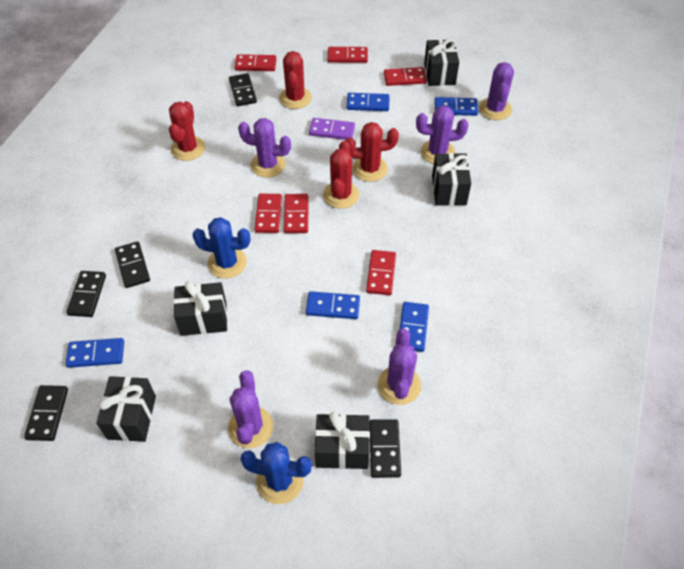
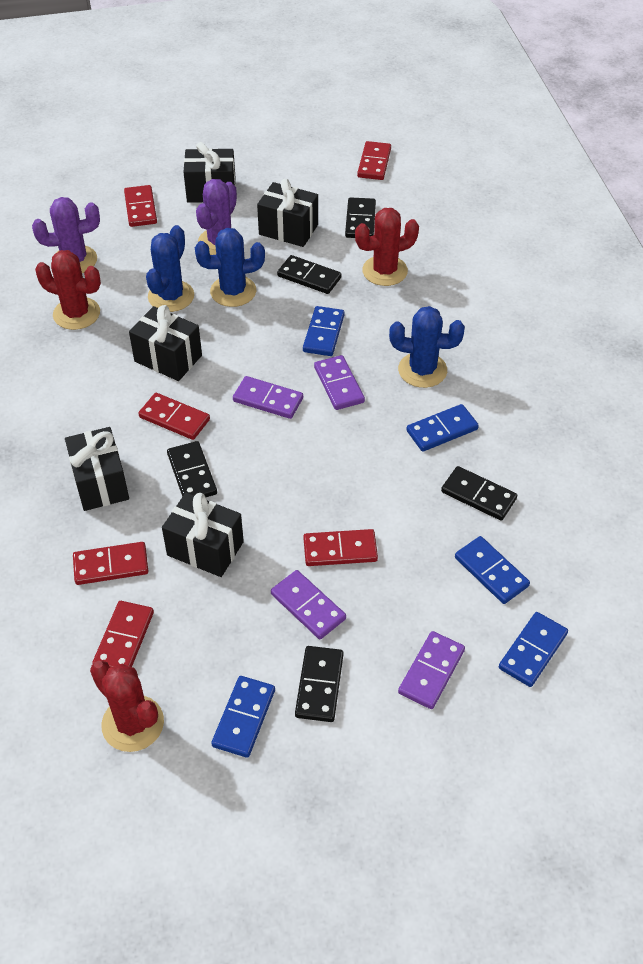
blue cactus: [192,217,251,278] [240,442,312,504] = 2 -> [146,225,194,312] [195,228,265,307] [389,306,465,388] = 3
purple cactus: [228,371,273,448] [238,118,291,178] [377,329,421,405] [416,105,468,164] [479,62,514,120] = 5 -> [32,197,100,273] [196,179,237,255] = 2
purple domino: [309,118,355,140] = 1 -> [233,376,303,419] [271,570,346,639] [314,355,365,410] [398,631,465,709] = 4
red cactus: [169,101,206,161] [279,51,312,109] [323,140,359,209] [346,122,399,182] = 4 -> [35,250,101,330] [90,660,164,752] [355,208,419,286] = 3

